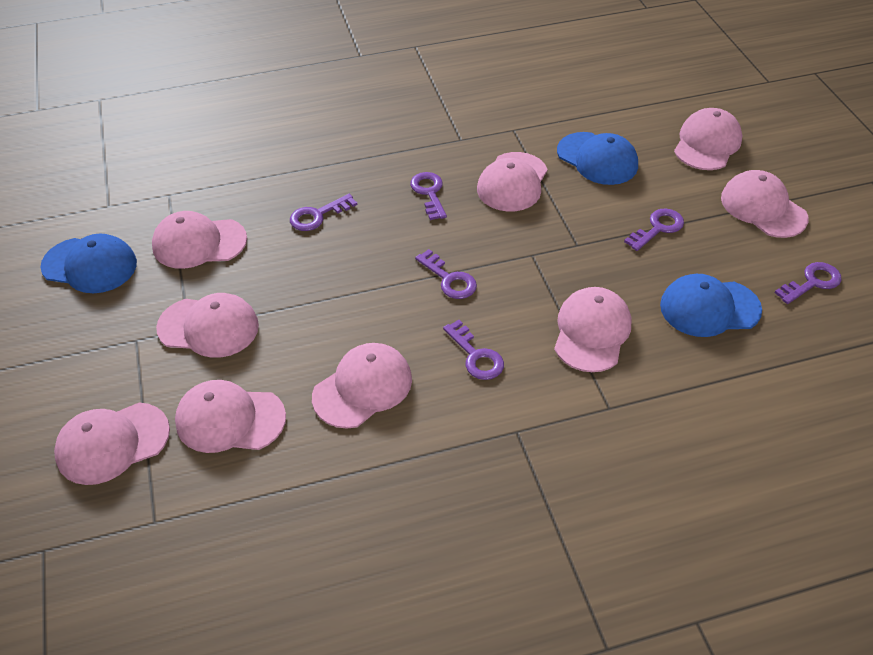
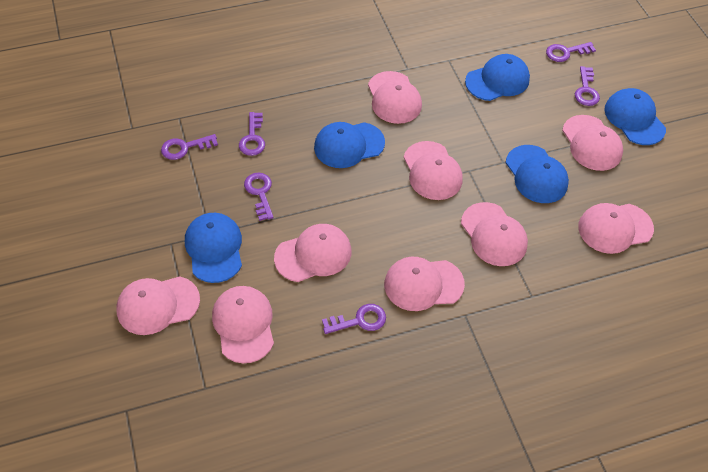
blue cap: [40,234,137,293] [557,132,638,185] [660,274,762,337] = 3 -> [185,213,242,283] [314,122,385,168] [465,54,530,101] [506,145,569,203] [604,88,666,145] = 5

